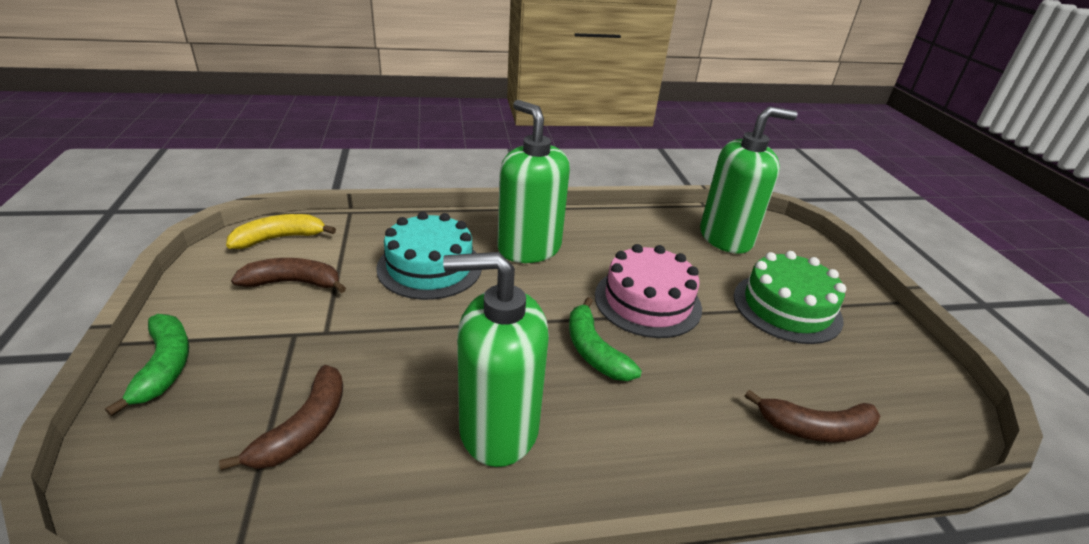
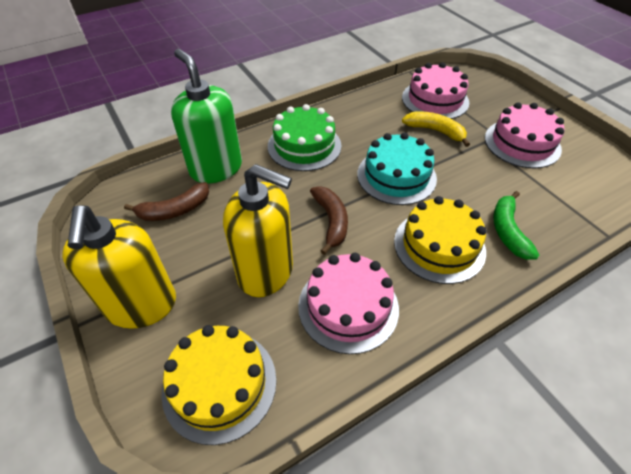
brown banana: [219,365,343,470] [231,258,346,293] [745,390,880,442] = 3 -> [124,182,209,221] [310,186,348,255] = 2
green banana: [105,314,189,416] [569,297,642,381] = 2 -> [493,191,539,260] = 1
green soap dispenser: [443,252,549,467] [497,100,570,263] [700,106,797,254] = 3 -> [171,49,242,184] = 1
pink cake: [595,244,702,338] = 1 -> [298,253,399,354] [402,62,469,119] [485,102,564,169] = 3
yellow cake: none = 0 -> [162,325,277,445] [394,196,487,284] = 2
yellow soap dispenser: none = 0 -> [62,206,176,329] [223,164,293,297] = 2

